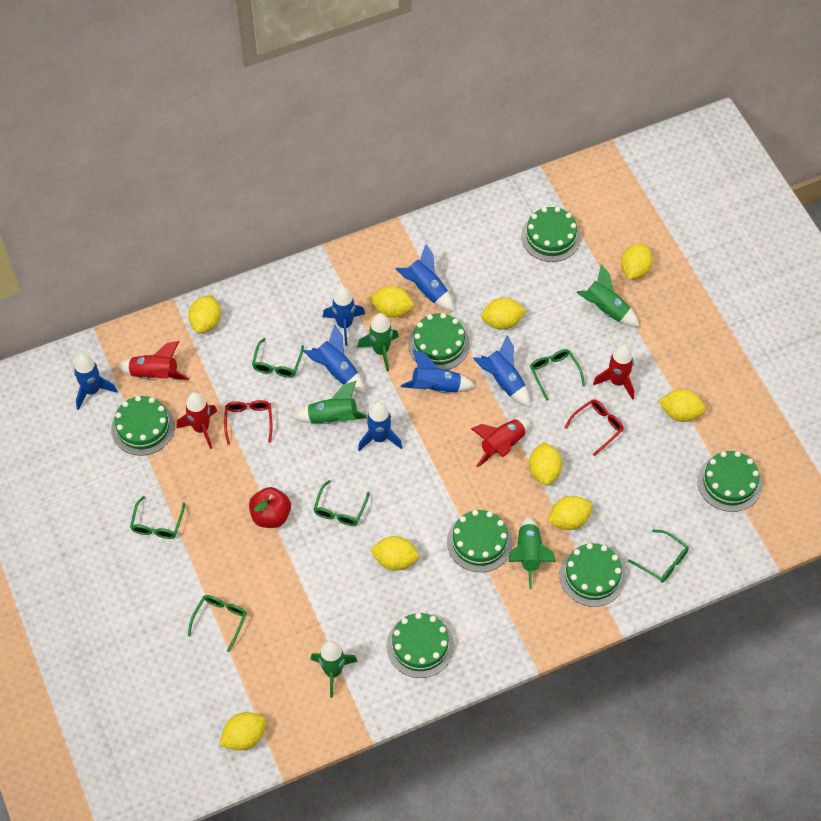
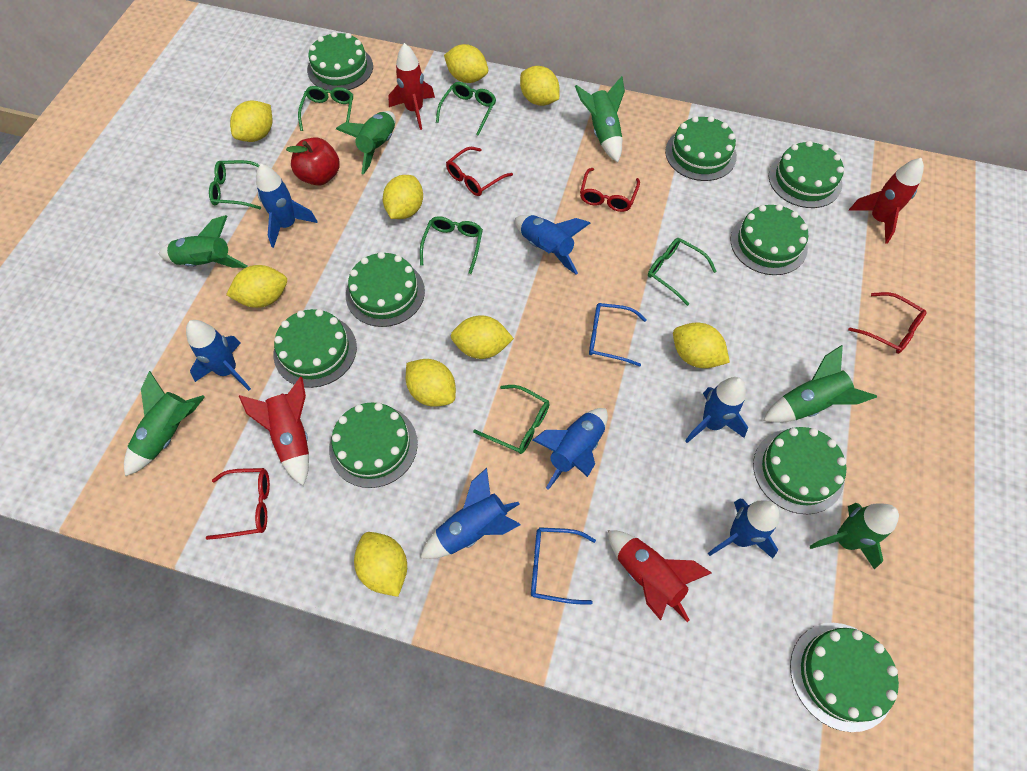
blue glasses: none = 0 -> [531,527,596,604] [589,303,647,367] = 2
green cake: [111,396,175,456] [387,613,454,678] [408,313,470,370] [447,510,512,572] [521,207,581,262] [560,543,626,607] [697,451,762,512] = 7 -> [274,309,357,388] [307,32,373,90] [329,402,418,488] [346,252,425,327] [665,116,737,181] [731,204,808,275] [753,427,846,514] [769,141,844,208] [790,623,899,732] = 9
green rocket: [293,381,367,424] [310,640,358,698] [357,313,399,372] [509,517,556,589] [576,265,640,327] = 5 -> [124,371,205,476] [159,215,248,268] [336,111,396,174] [575,76,625,162] [763,345,877,423] [810,503,899,570] = 6
red glasses: [224,400,273,445] [564,399,624,456] = 2 -> [206,468,270,540] [446,147,513,196] [580,168,640,212] [848,292,927,354] = 4

